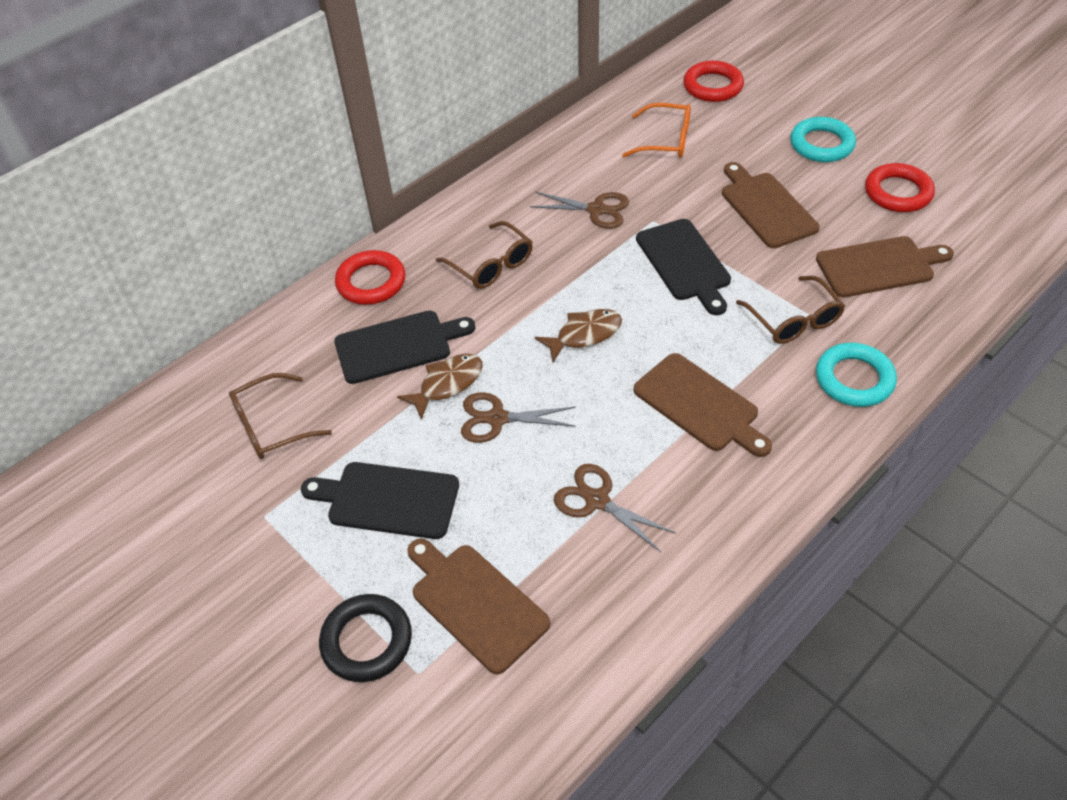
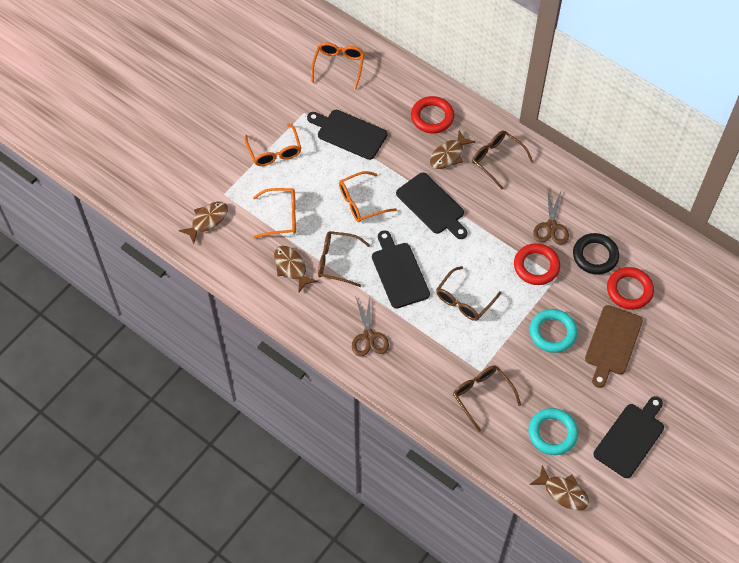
black cutting board: [301,462,459,539] [334,310,475,384] [636,219,731,315] = 3 -> [307,110,387,160] [372,230,430,309] [396,172,467,239] [593,396,664,478] = 4
brown cutting board: [407,538,550,674] [633,353,772,457] [722,162,820,248] [816,236,954,298] = 4 -> [585,305,643,388] = 1
brown fish: [397,354,482,420] [535,309,622,362] = 2 -> [179,202,228,244] [274,246,318,292] [430,130,475,169] [529,465,589,510] = 4
brown glasses: [229,373,332,459] [436,221,533,289] [736,276,845,344] = 3 -> [318,231,370,287] [436,266,501,321] [453,365,521,432] [472,131,533,189] = 4
brown scissors: [461,392,576,443] [530,192,629,229] [554,464,676,552] = 3 -> [352,296,389,357] [533,188,569,245] = 2
orange glasses: [622,103,691,158] = 1 -> [245,123,301,166] [253,188,296,238] [311,42,365,90] [339,171,397,222] = 4

